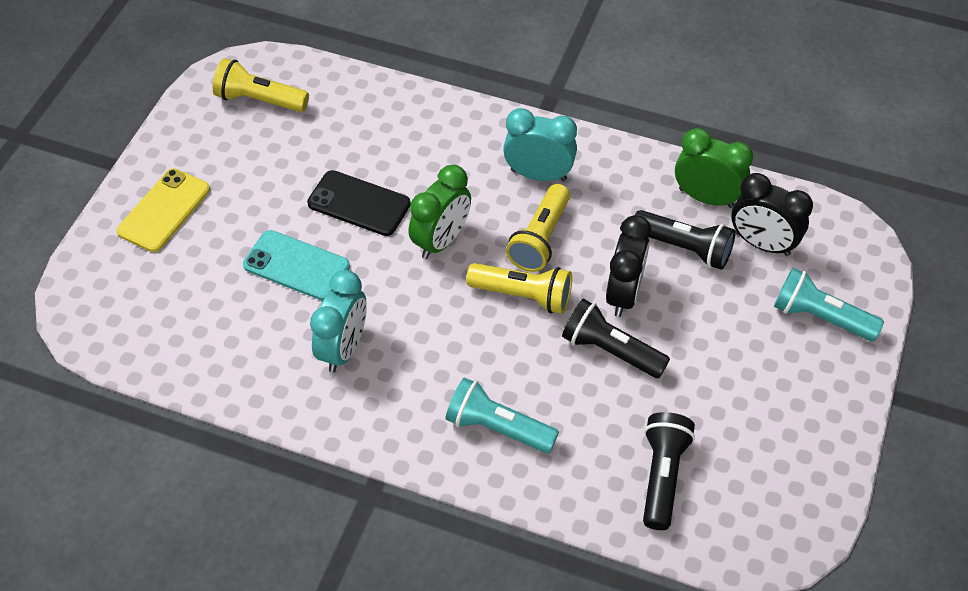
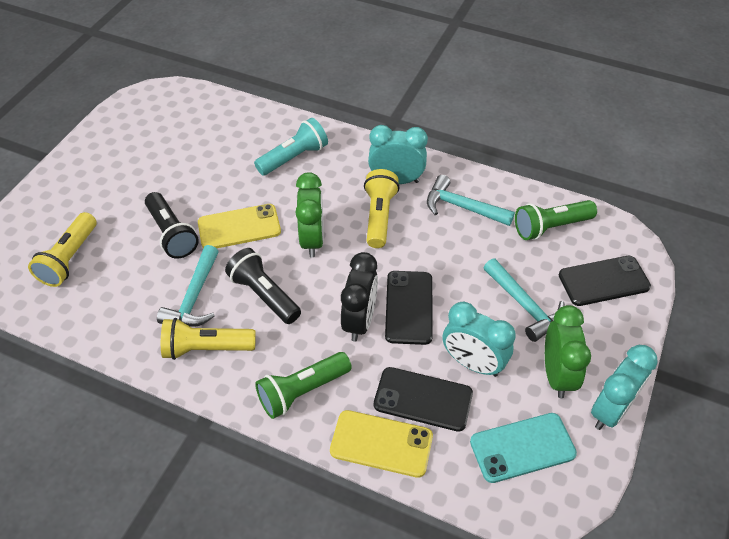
black clock: [606,215,652,317] [731,173,813,256] = 2 -> [341,252,378,342] = 1
black flashlight: [562,299,670,378] [635,210,736,270] [643,412,695,530] = 3 -> [145,192,199,259] [225,248,301,324] = 2
black phone: [307,170,411,236] = 1 -> [374,367,473,432] [385,271,433,345] [559,256,651,306] = 3
green flashlight: none = 0 -> [255,352,352,419] [515,200,597,240] = 2
turquoise clock: [310,270,367,373] [503,108,577,181] = 2 -> [368,125,428,184] [443,302,516,377] [591,345,658,430] = 3
turquoise flashlight: [445,378,559,453] [774,268,884,341] = 2 -> [254,118,328,176] = 1
turquoise hammer: none = 0 -> [157,245,219,327] [427,175,515,226] [484,258,565,342] = 3
yellow phone: [116,168,210,252] = 1 -> [198,204,281,248] [330,410,433,478] = 2

